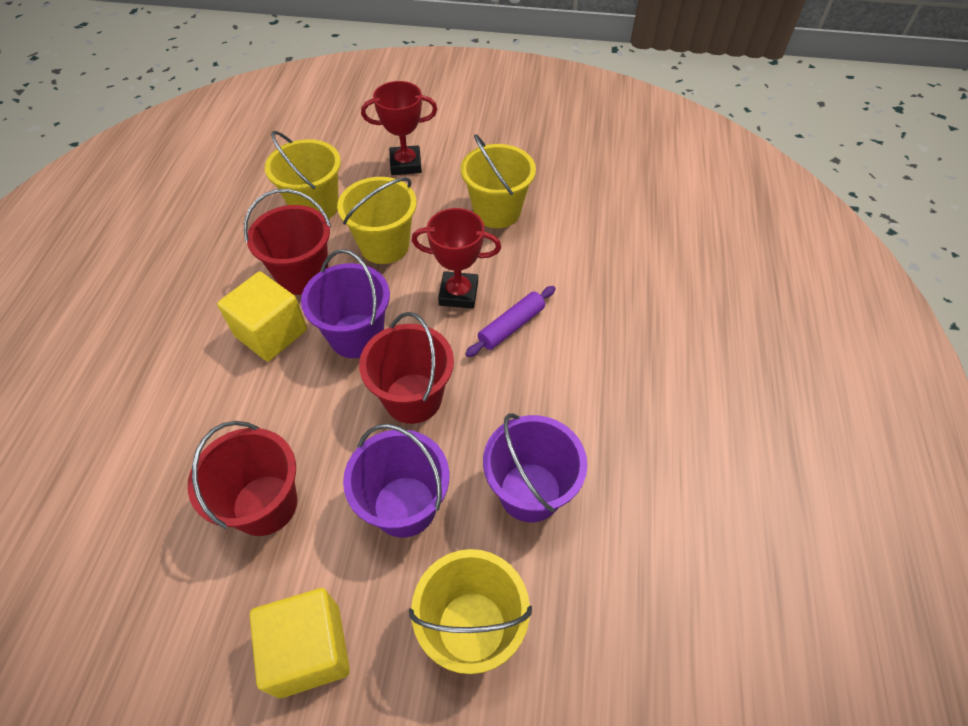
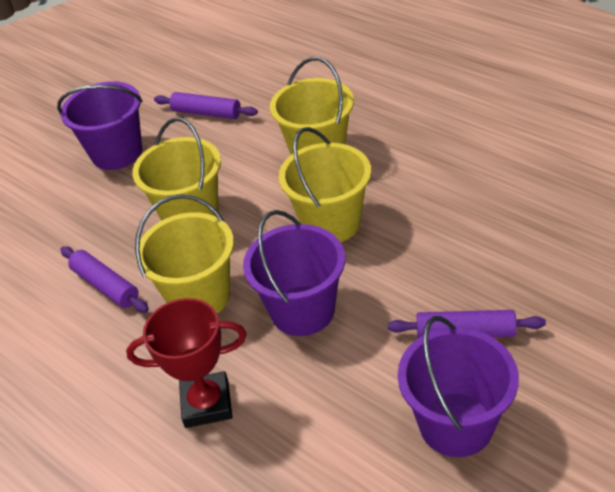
purple rolling pin: [465,286,556,357] = 1 -> [60,246,149,313] [154,92,258,119] [388,310,546,338] = 3
red bucket: [188,421,297,536] [244,189,331,295] [359,312,454,424] = 3 -> none = 0
red trophy: [361,81,437,175] [412,208,501,309] = 2 -> [126,298,247,428] = 1
yellow cube: [217,272,307,361] [250,588,350,698] = 2 -> none = 0

